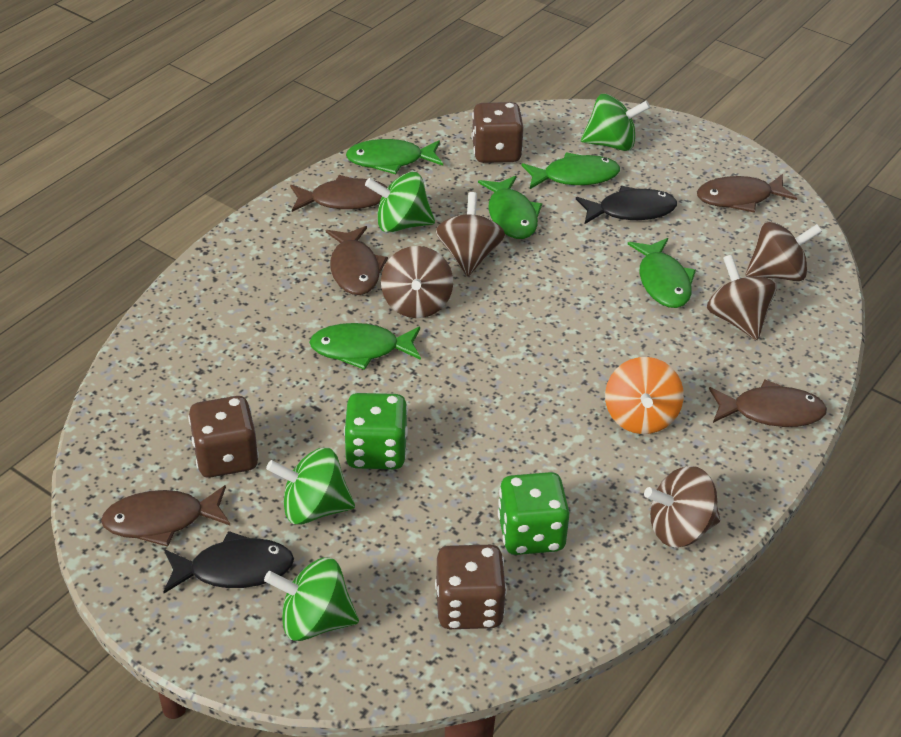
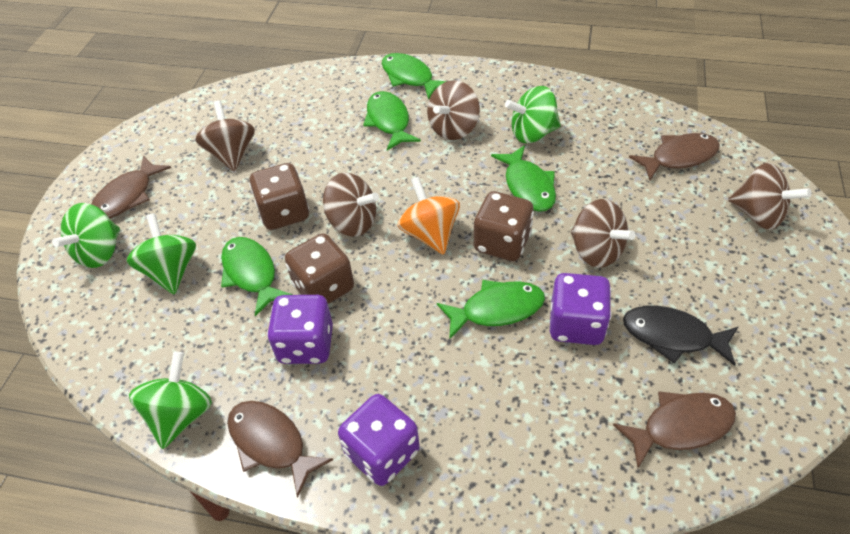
black fish: [163,531,294,593] [576,186,677,224] = 2 -> [623,306,738,366] = 1
brown fish: [101,485,231,547] [290,175,387,212] [326,226,388,295] [697,174,797,213] [709,380,827,427] = 5 -> [92,156,171,219] [227,401,333,498] [613,391,736,468] [629,133,720,180] = 4
green dice: [344,393,408,469] [498,472,570,555] = 2 -> none = 0
purple dice: none = 0 -> [267,295,333,364] [338,394,420,486] [550,273,612,345] = 3

